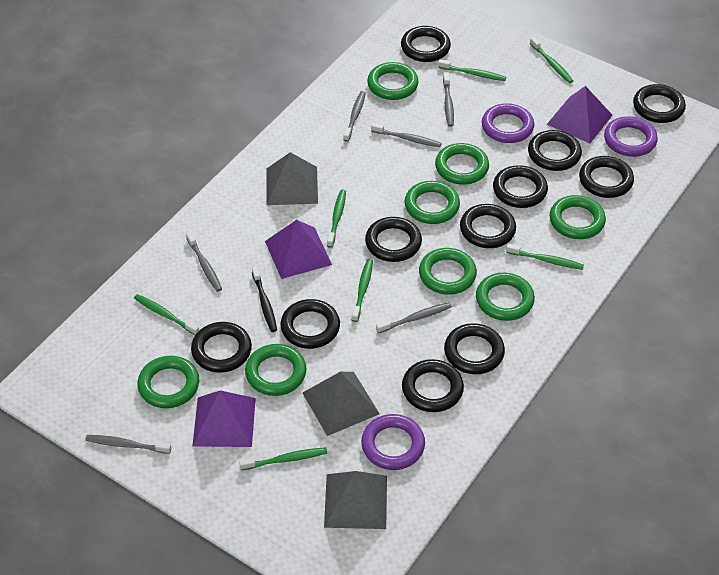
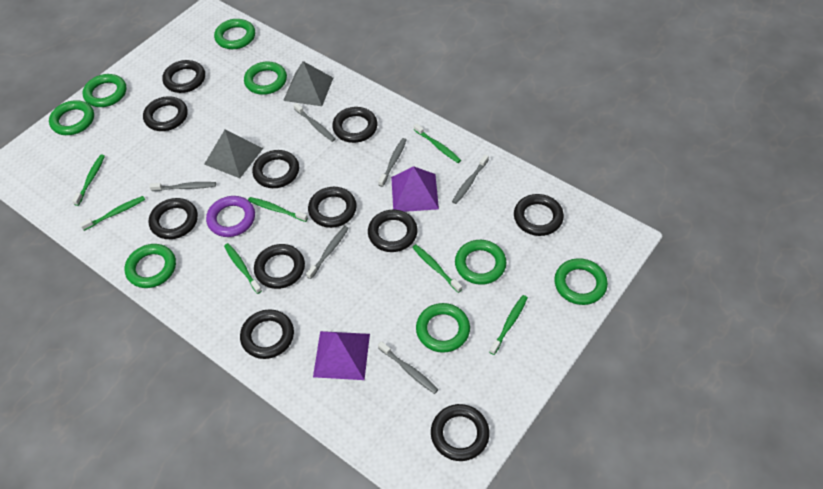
black toothbrush: [252,266,277,332] = 1 -> none = 0
grey pyramid: [267,152,318,205] [303,372,380,436] [324,471,387,529] = 3 -> [204,129,263,178] [283,61,333,106] = 2
purple pyramid: [193,390,256,447] [265,220,332,279] [547,86,613,143] = 3 -> [313,331,370,380] [391,166,439,212] = 2
purple ring: [361,414,425,470] [482,103,534,143] [604,116,658,157] = 3 -> [206,196,255,237] = 1

